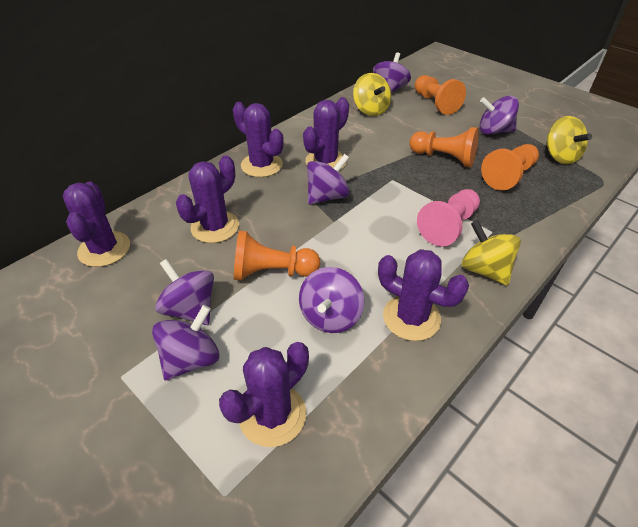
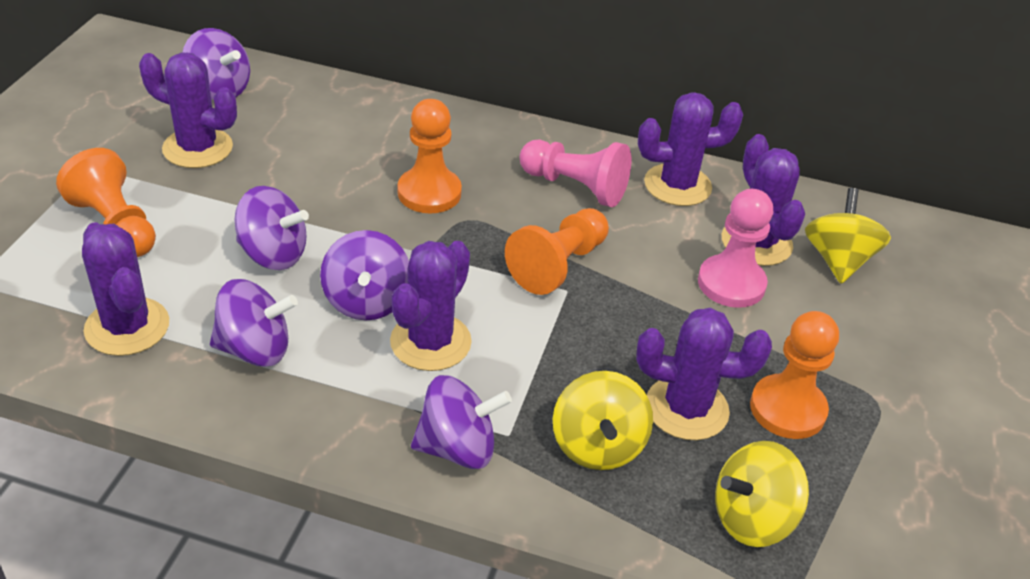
pink pawn: [417,189,480,247] = 1 -> [520,140,631,207] [698,189,773,308] = 2
purple spinning top: [152,305,219,381] [155,259,214,325] [299,267,365,333] [307,154,350,205] [373,52,411,93] [480,96,519,135] = 6 -> [183,28,250,100] [210,279,298,367] [234,186,309,270] [320,230,409,320] [411,375,512,469] = 5

